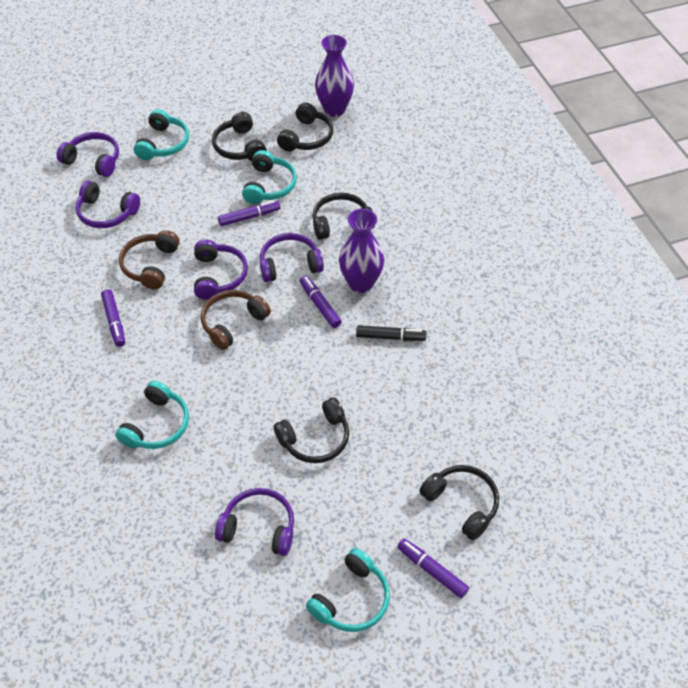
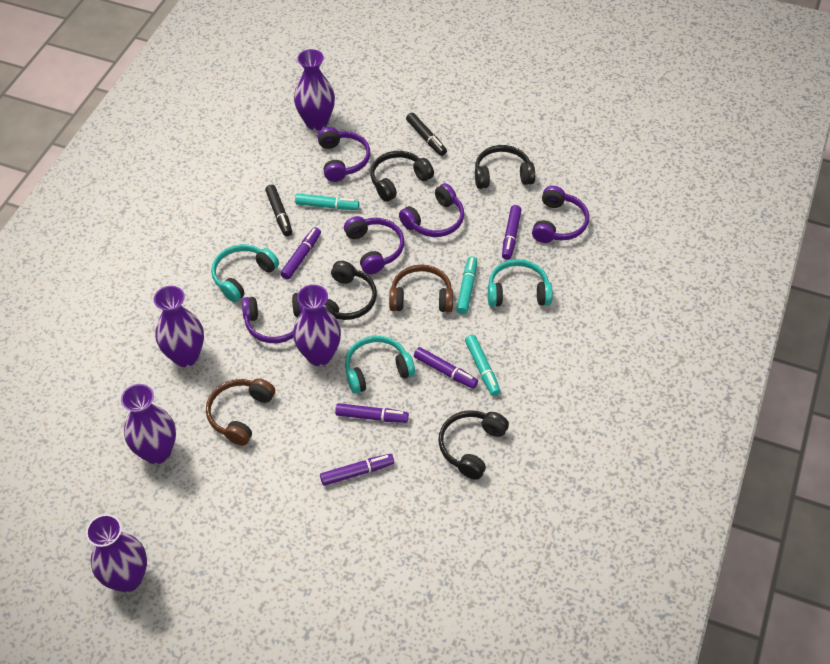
black headphones: [212,112,267,161] [274,397,349,463] [277,102,333,151] [313,193,375,240] [419,465,499,540] = 5 -> [324,261,377,320] [370,151,434,202] [438,410,509,480] [475,145,535,189] = 4
black marker: [356,325,426,341] = 1 -> [265,185,292,236] [406,113,447,156] = 2
purple marker: [101,289,125,347] [218,200,280,226] [299,276,342,328] [397,538,469,598] = 4 -> [280,227,321,280] [320,454,394,486] [335,403,409,423] [414,347,478,389] [502,205,521,260] = 5
purple vase: [315,35,354,117] [339,209,384,293] = 2 -> [86,514,147,592] [121,384,176,464] [153,286,204,367] [293,285,341,366] [294,49,335,131] = 5
turquoise headphones: [115,381,189,449] [134,109,189,160] [242,150,297,204] [306,548,390,632] = 4 -> [211,244,279,302] [345,336,415,394] [488,259,553,307] = 3
turquoise marker: none = 0 -> [295,193,359,210] [456,256,477,314] [465,335,501,396] = 3

